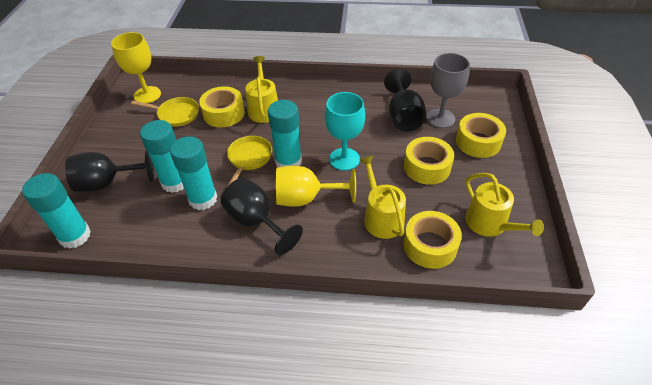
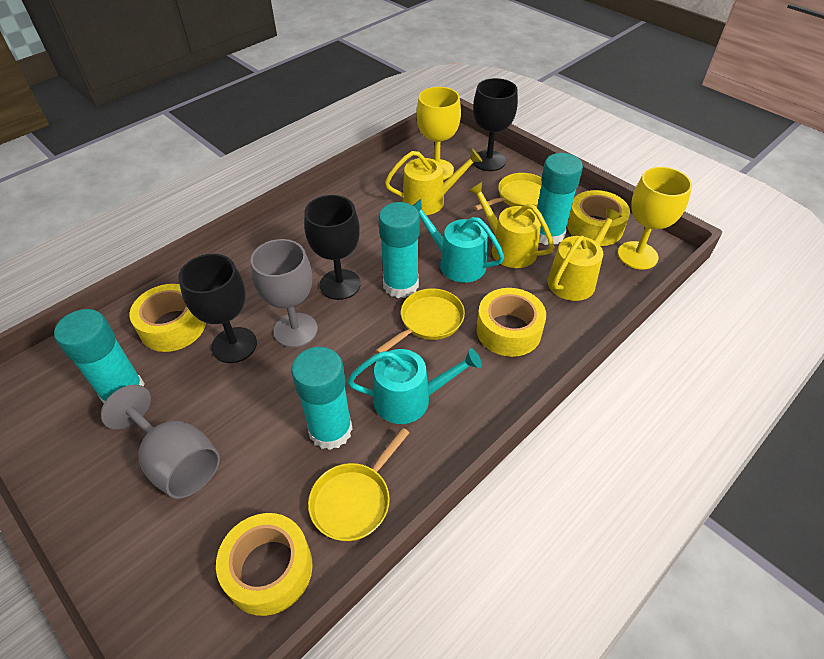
grey goblet: [426,53,470,128] = 1 -> [101,385,220,499] [251,239,318,348] = 2
turquoise goblet: [325,92,365,171] = 1 -> none = 0
turquoise watering can: none = 0 -> [347,348,482,424] [413,199,504,283] = 2
yellow pan: [131,97,199,127] [226,136,272,188] = 2 -> [308,428,410,541] [375,288,465,354] [474,173,542,211] = 3

